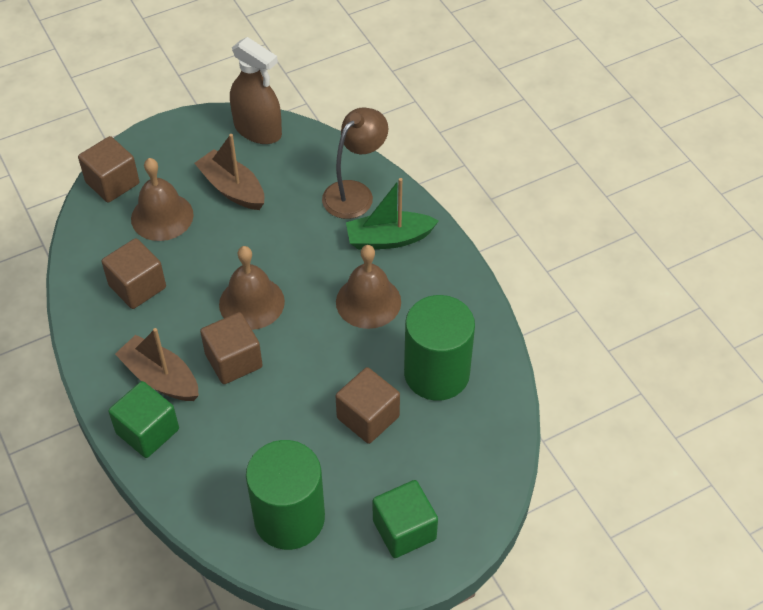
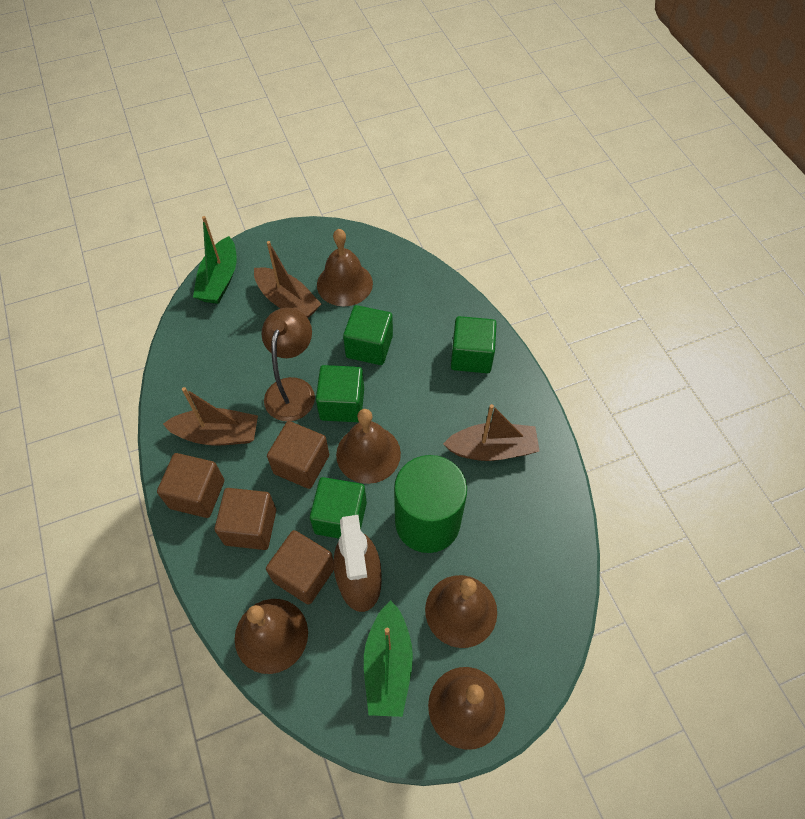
brown bell: [131,158,194,241] [219,246,285,330] [336,245,401,329] = 3 -> [235,599,308,674] [317,229,373,307] [336,409,401,484] [425,575,497,648] [428,667,505,750] = 5
brown boat: [115,328,199,401] [194,134,264,210] = 2 -> [163,387,258,445] [254,241,321,318] [443,404,540,461] = 3
green boat: [346,178,439,250] = 1 -> [193,216,237,304] [364,601,413,717] = 2
green cube: [108,381,179,458] [372,480,438,558] = 2 -> [310,477,367,538] [316,365,364,422] [343,305,393,365] [451,316,497,373] = 4
green cylinder: [246,440,325,550] [404,295,475,401] = 2 -> [394,455,467,553] = 1

